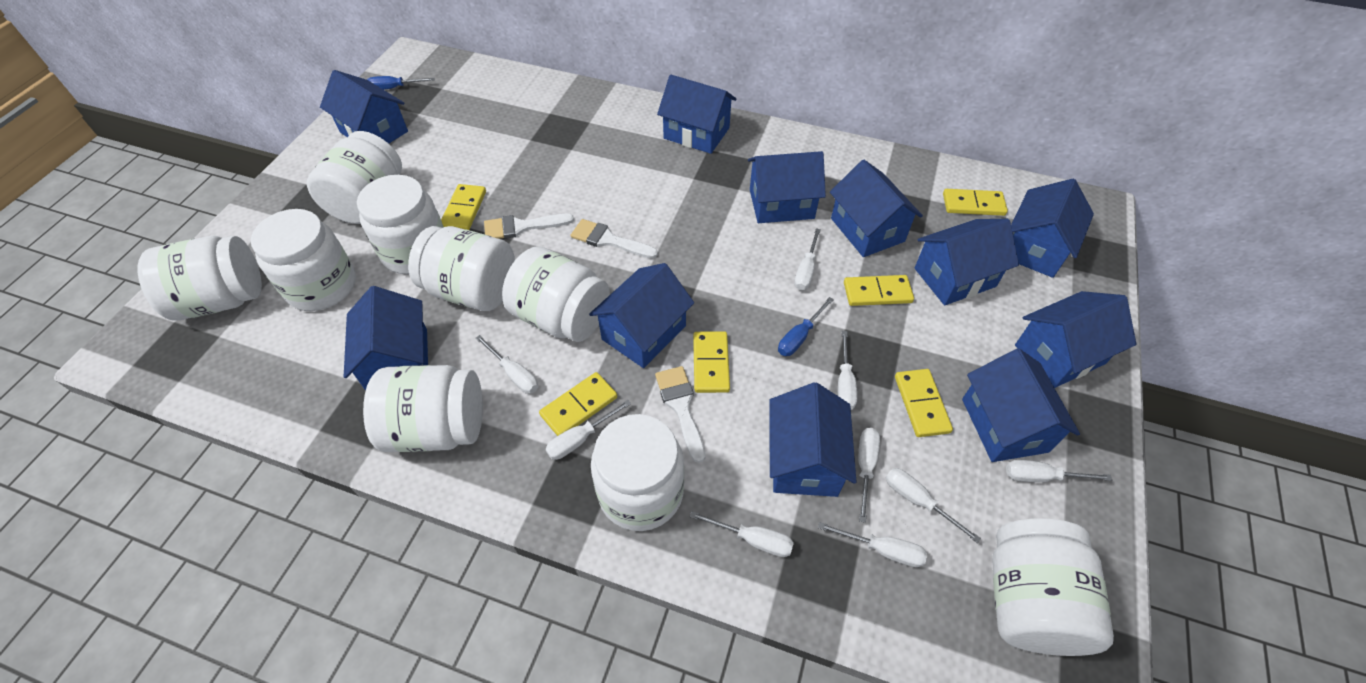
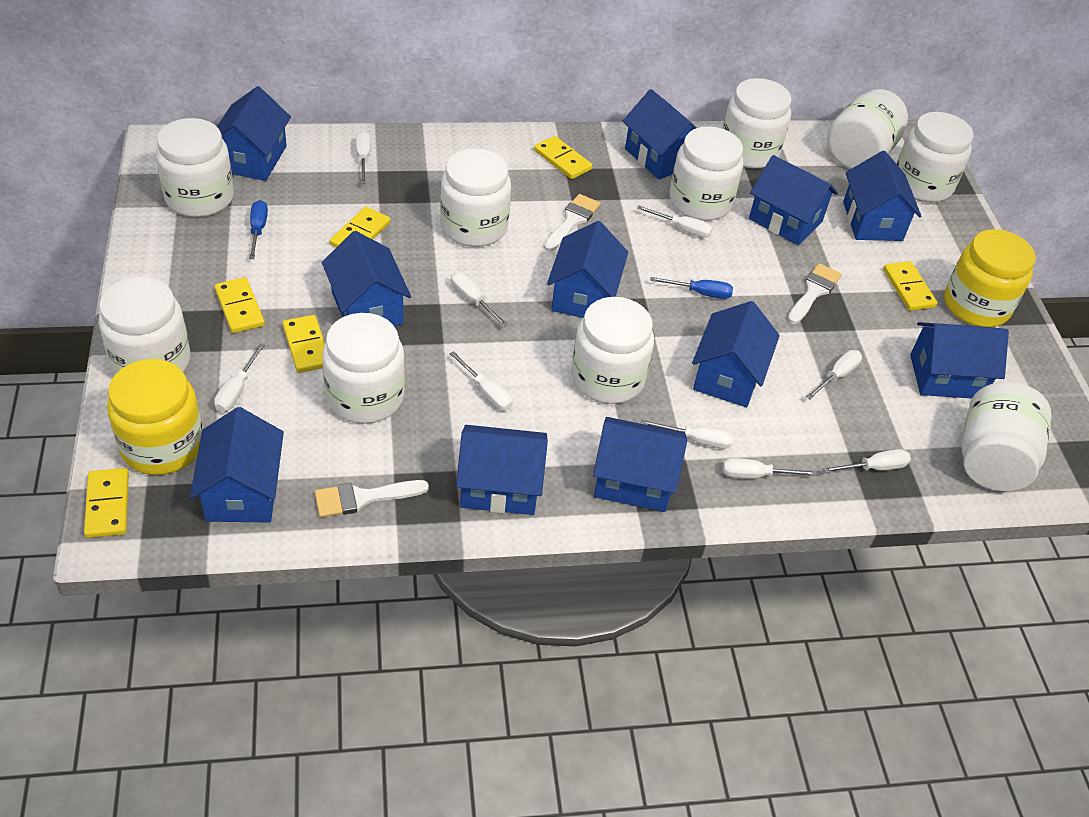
white jar: [137,236,262,320] [251,209,356,311] [307,131,402,224] [357,175,444,274] [363,365,483,452] [408,226,515,311] [502,246,610,342] [591,414,684,531] [992,518,1114,656] = 9 -> [99,277,190,374] [156,118,234,217] [322,313,405,424] [440,149,511,247] [571,297,654,404] [670,127,743,221] [722,78,792,169] [827,89,908,169] [897,112,973,202] [961,382,1051,491] = 10
yellow jar: none = 0 -> [107,359,203,475] [944,229,1036,327] = 2

